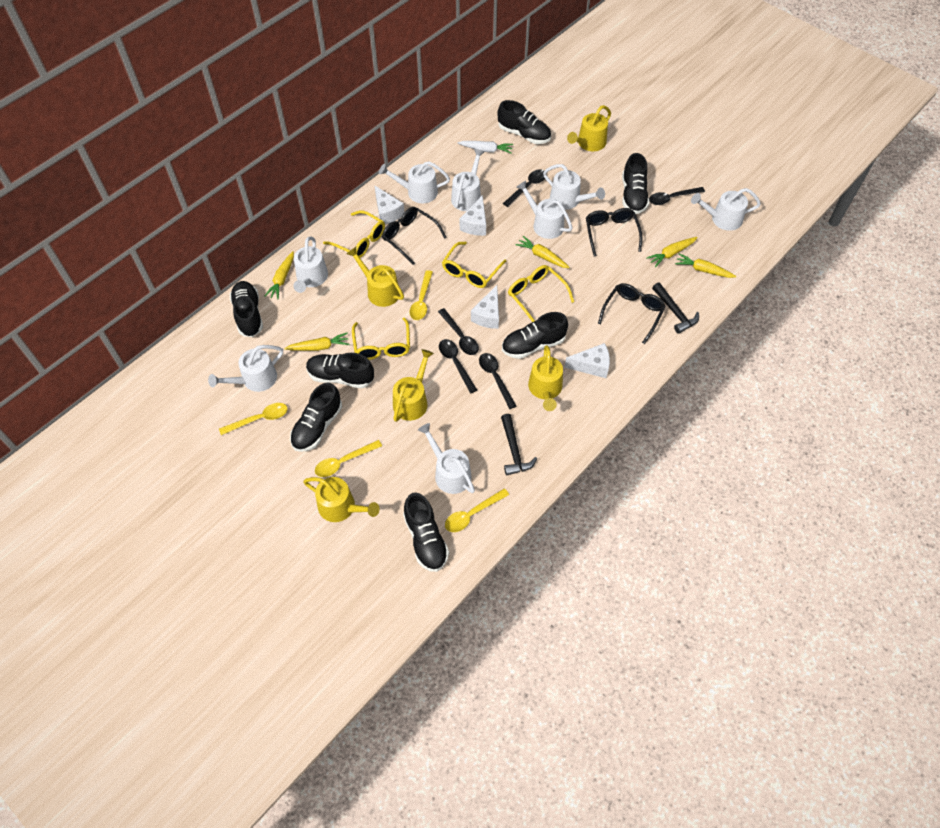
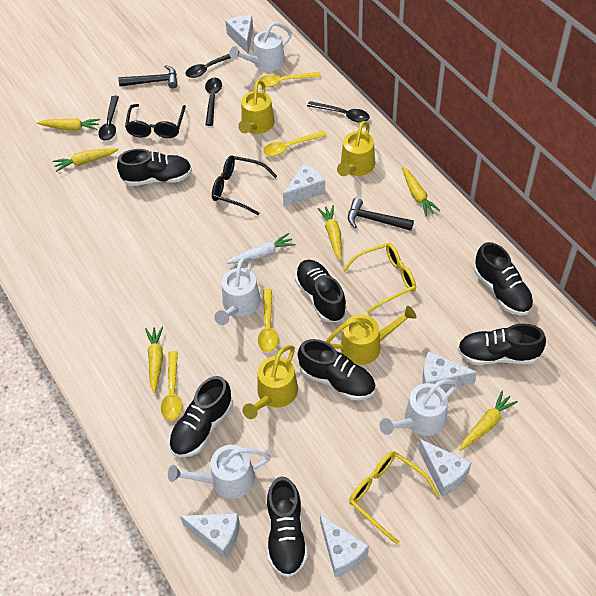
black glasses: [382,207,447,265] [586,208,642,257] [598,283,666,344] = 3 -> [125,104,186,138] [212,156,277,215] = 2
black spoon: [438,308,479,355] [439,339,477,393] [479,353,516,409] [503,169,547,207] [649,187,705,205] = 5 -> [98,96,119,141] [185,51,240,78] [205,78,222,126] [307,101,370,123] = 4
white cheese: [374,185,404,224] [460,195,486,236] [471,285,499,329] [564,343,610,378] = 4 -> [180,513,240,559] [225,15,253,54] [283,163,325,206] [320,514,369,577] [418,439,472,497] [422,351,477,390] = 6
white watering can: [208,345,283,392] [294,236,328,293] [379,162,450,203] [418,423,475,494] [451,149,484,211] [516,181,573,239] [543,164,605,210] [691,188,761,231] = 8 -> [168,445,271,499] [214,257,261,325] [229,22,292,71] [379,379,458,436] = 4
yellow carrot: [264,251,294,300] [284,333,350,351] [515,236,570,268] [646,237,698,267] [675,254,736,278] = 5 -> [37,118,100,131] [53,148,119,172] [145,326,163,393] [318,205,342,261] [402,166,440,216] [460,391,518,450] = 6
yellow glasses: [323,210,385,258] [352,317,410,360] [442,242,506,288] [508,265,574,322] = 4 -> [342,243,416,313] [349,451,440,545] = 2
yellow watering can: [303,477,380,522] [347,247,404,307] [393,349,434,422] [528,345,563,411] [567,105,611,151] = 5 -> [238,80,275,134] [243,345,298,419] [326,306,417,365] [337,121,375,176] = 4

